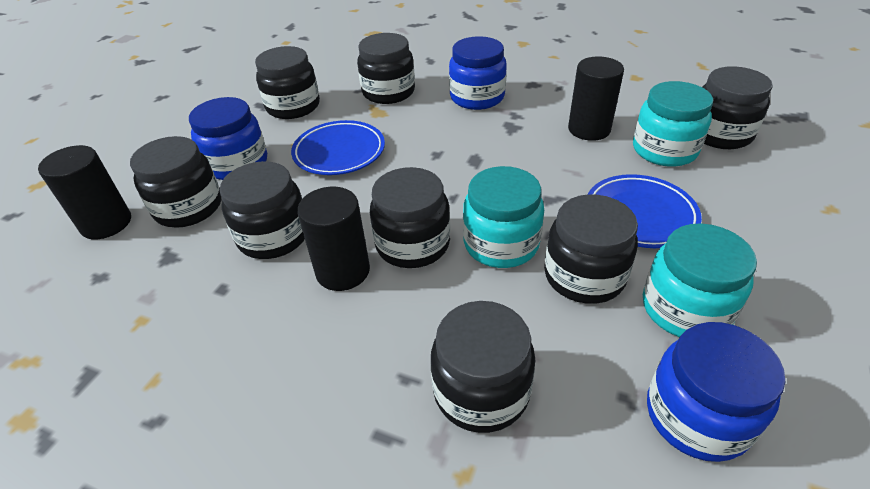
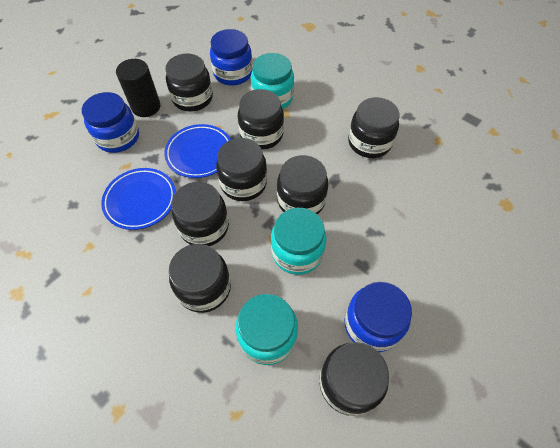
black cylinder: [38,145,131,239] [297,187,370,291] [568,57,624,141] = 3 -> [116,59,161,117] = 1

